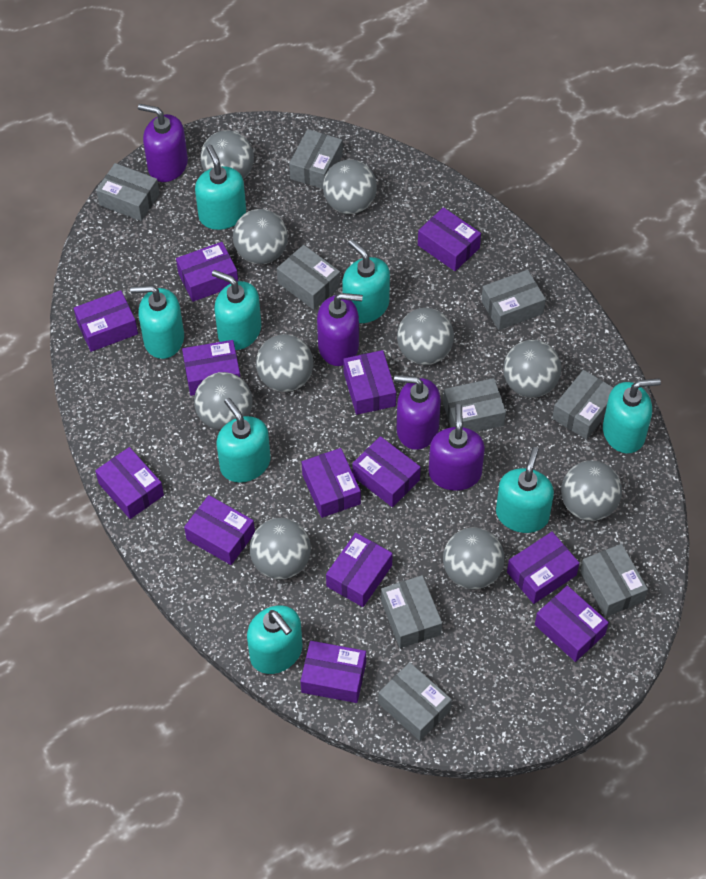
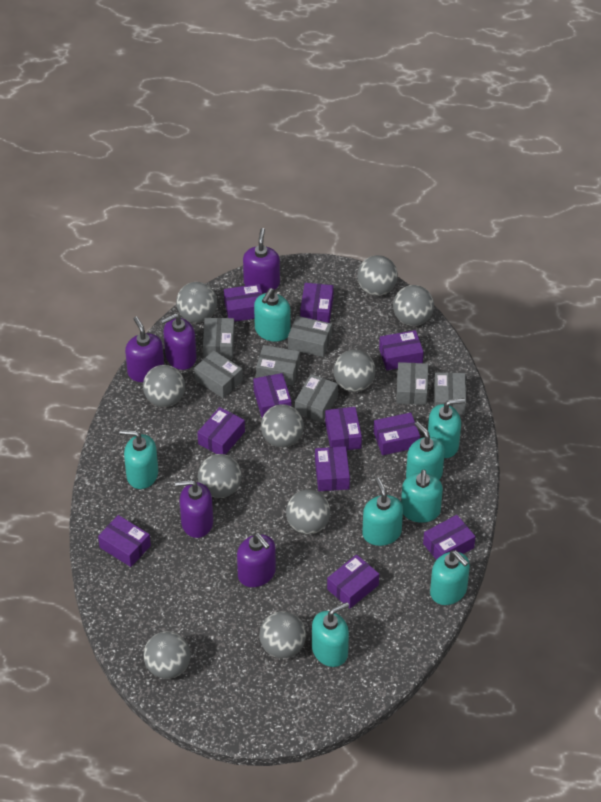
grey box: [96,163,160,221] [277,245,340,310] [289,129,343,189] [378,662,452,741] [381,575,442,648] [443,378,506,432] [481,270,546,330] [552,370,614,440] [580,544,648,617] = 9 -> [194,351,243,398] [203,318,235,359] [256,345,300,386] [288,316,332,357] [295,374,338,422] [396,362,428,405] [434,372,466,415] = 7
purple box: [74,290,138,352] [95,447,164,519] [176,242,238,302] [182,340,240,396] [184,495,255,565] [301,641,366,703] [302,448,361,518] [326,533,393,607] [343,350,396,415] [352,436,421,507] [418,207,481,271] [507,532,579,604] [535,586,609,662] = 13 -> [98,515,151,567] [197,407,245,455] [224,284,263,322] [253,373,292,417] [300,283,334,323] [315,446,350,491] [325,407,362,450] [327,555,379,609] [374,413,420,455] [379,330,424,370] [423,515,476,560] = 11
purple soap dispenser: [138,104,188,182] [317,293,363,366] [394,375,441,450] [429,404,485,491] = 4 -> [125,317,164,382] [161,313,197,370] [175,480,213,538] [237,533,276,587] [243,228,280,293] = 5

